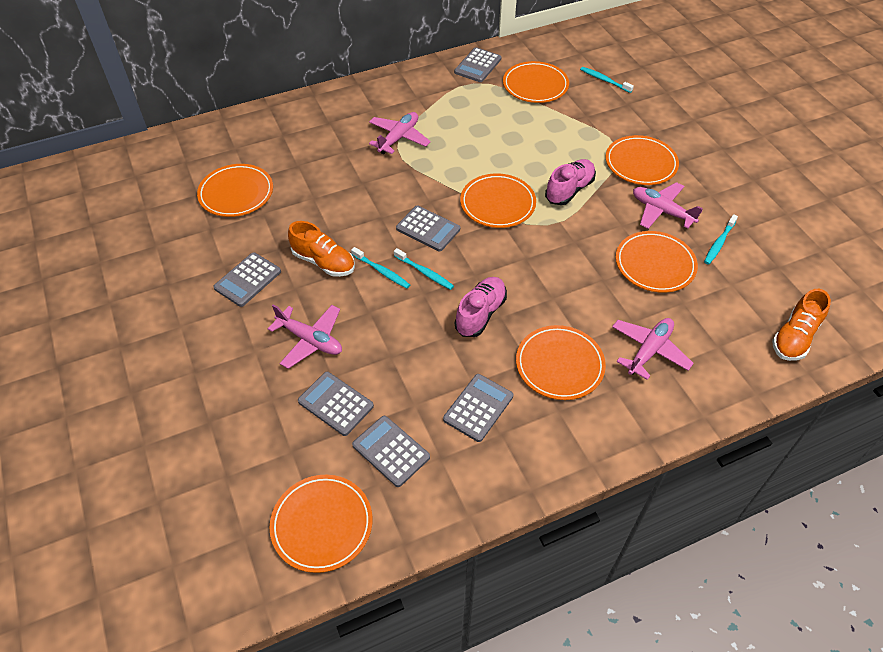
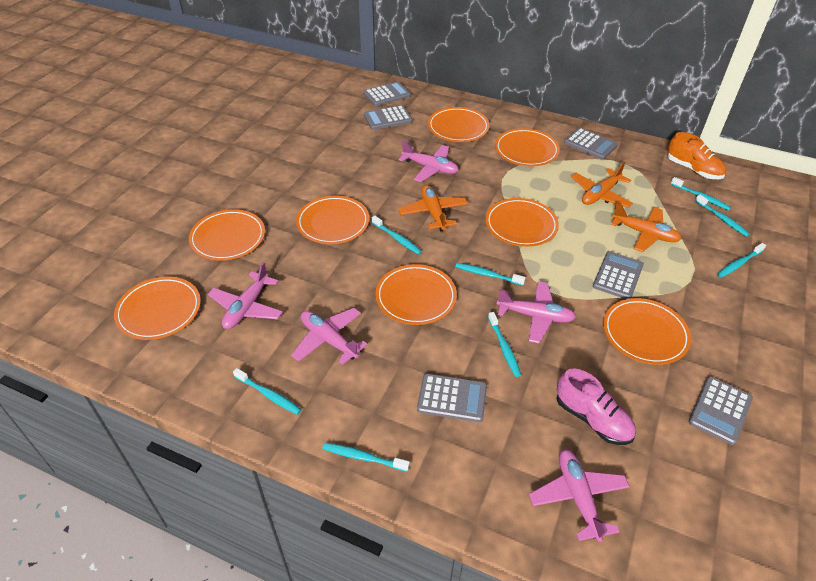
orange plane: none = 0 -> [399,185,468,231] [571,162,633,208] [611,203,682,252] = 3
orange plate: [197,164,273,217] [270,475,372,573] [460,173,536,228] [503,61,569,103] [516,325,606,400] [605,135,679,185] [616,231,698,293] = 7 -> [114,277,201,340] [189,209,265,261] [296,196,369,244] [375,264,457,325] [428,107,490,142] [485,198,559,247] [495,128,560,166] [603,298,691,365] = 8
orange shoe: [288,221,355,277] [772,289,831,361] = 2 -> [668,132,726,179] = 1
pink plane: [268,304,342,369] [369,112,431,154] [612,318,694,380] [633,182,703,229] = 4 -> [208,262,283,329] [291,308,368,365] [398,140,459,182] [497,281,576,343] [529,449,630,542] = 5
pink shoe: [455,277,507,337] [545,159,596,205] = 2 -> [556,368,636,445] = 1
turquoise toothbrush: [351,247,410,289] [394,248,454,290] [580,67,634,93] [704,214,738,265] = 4 -> [233,368,302,415] [323,443,410,472] [372,216,422,255] [456,263,526,286] [488,312,521,377] [671,177,731,210] [695,194,750,237] [717,243,766,277] = 8

